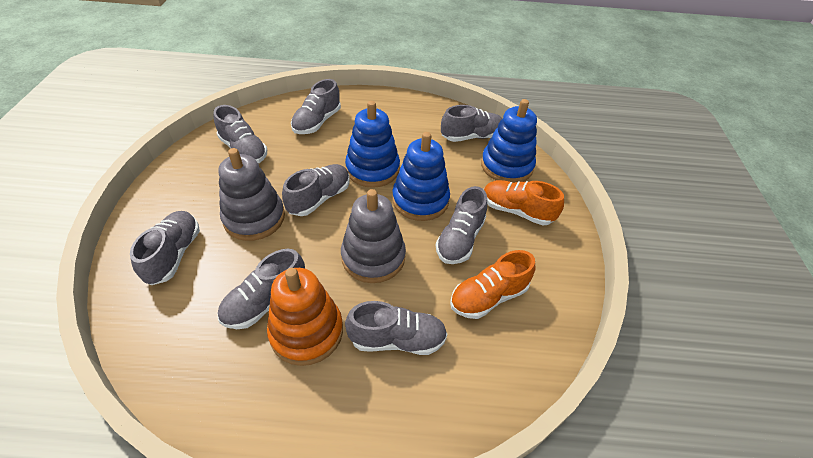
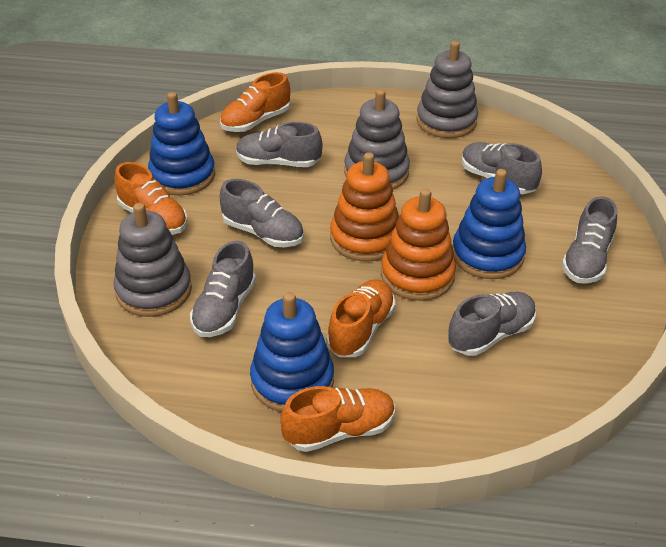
grey shoe: [130,211,200,285] [214,105,267,163] [218,249,305,329] [282,164,350,216] [291,79,341,134] [345,301,448,355] [436,186,487,264] [441,105,503,142] = 8 -> [190,241,256,337] [220,179,304,247] [236,122,323,167] [448,292,536,356] [462,142,542,194] [562,196,617,284] = 6
grey stacking toy: [218,148,285,241] [341,189,406,283] = 2 -> [113,203,192,317] [344,89,410,189] [416,41,478,138] = 3
orange shoe: [450,250,535,319] [484,180,564,225] = 2 -> [115,162,188,235] [220,72,290,132] [280,386,395,452] [327,279,396,357] = 4
orange stacking toy: [267,268,343,366] = 1 -> [330,152,399,262] [381,188,456,301] = 2

